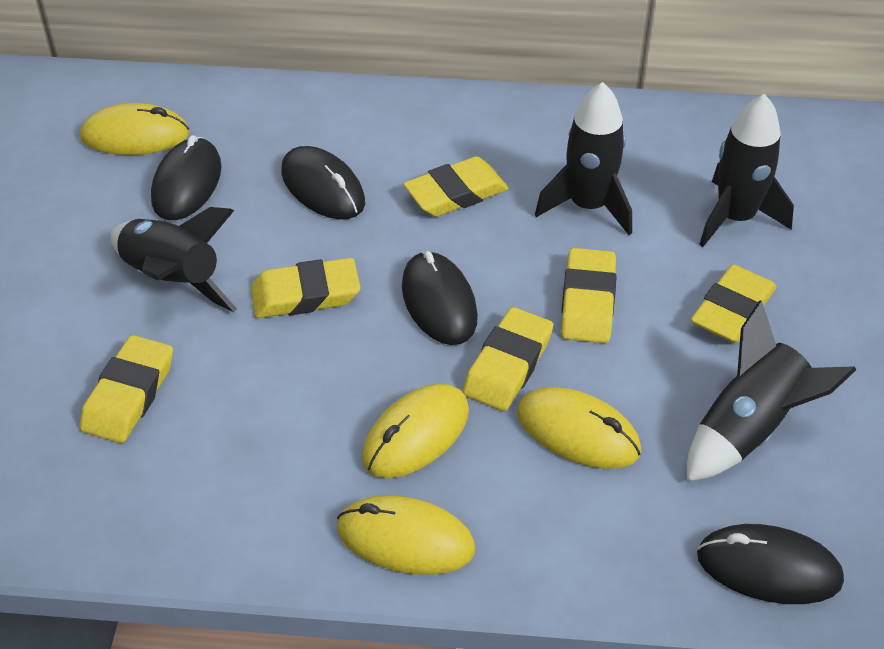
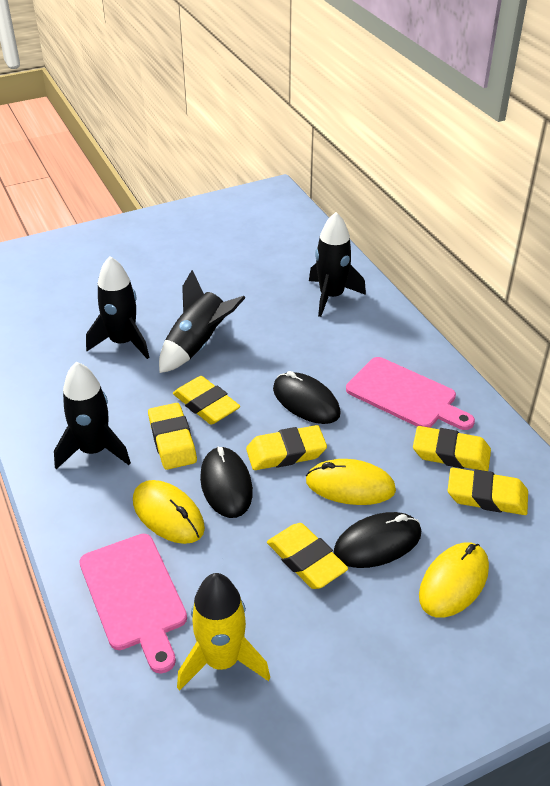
black mouse: [151,135,222,220] [281,146,365,219] [402,251,478,345] [697,524,844,604] = 4 -> [200,447,253,518] [273,371,341,424] [333,512,421,568] = 3
pink cutting board: none = 0 -> [79,534,187,673] [346,357,475,430] = 2
yellow mouse: [80,103,190,155] [337,495,475,575] [362,384,469,478] [517,387,641,469] = 4 -> [133,480,205,544] [306,459,396,505] [419,542,489,618] = 3
yellow rocket: none = 0 -> [177,573,270,691] = 1

